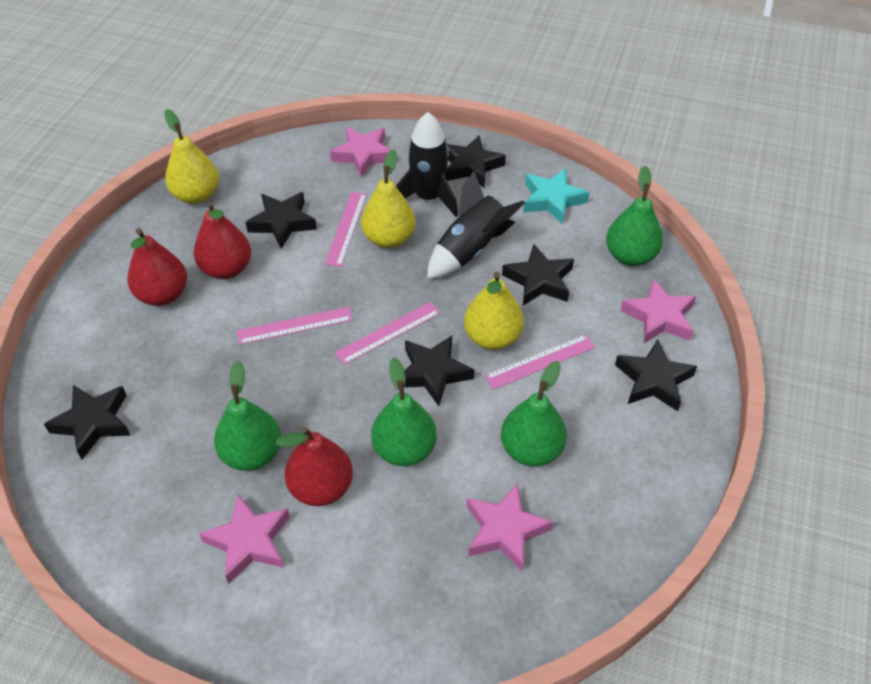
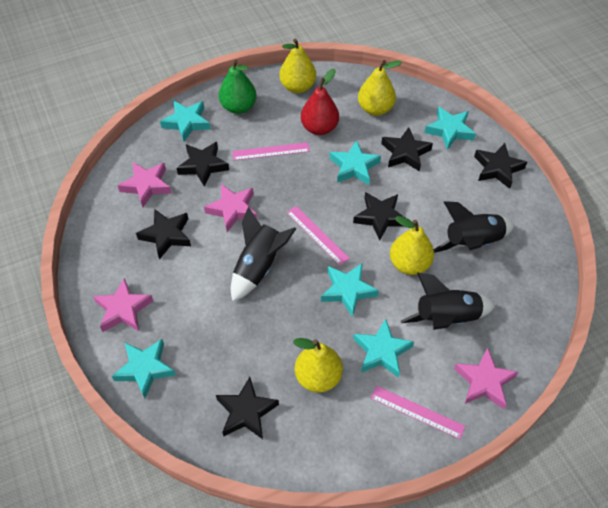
black rocket: [396,112,458,217] [427,171,525,279] = 2 -> [231,206,296,302] [401,272,496,330] [434,201,514,253] = 3
green pear: [214,361,281,471] [371,357,437,466] [501,361,567,466] [606,166,663,266] = 4 -> [219,59,257,114] = 1
pink ruler: [237,307,353,345] [325,192,367,267] [334,302,441,365] [484,334,595,390] = 4 -> [232,142,310,161] [286,206,350,265] [371,386,465,439] = 3
red pear: [127,228,187,306] [194,201,251,279] [276,426,353,506] = 3 -> [301,69,339,135] = 1
turquoise star: [523,168,590,224] = 1 -> [112,339,176,398] [160,100,211,142] [321,263,379,317] [330,140,381,185] [353,319,414,378] [424,106,476,150] = 6
yellow pear: [164,109,219,204] [361,149,416,248] [464,272,524,350] = 3 -> [279,39,316,93] [293,338,343,393] [358,60,402,116] [390,216,434,275] = 4

